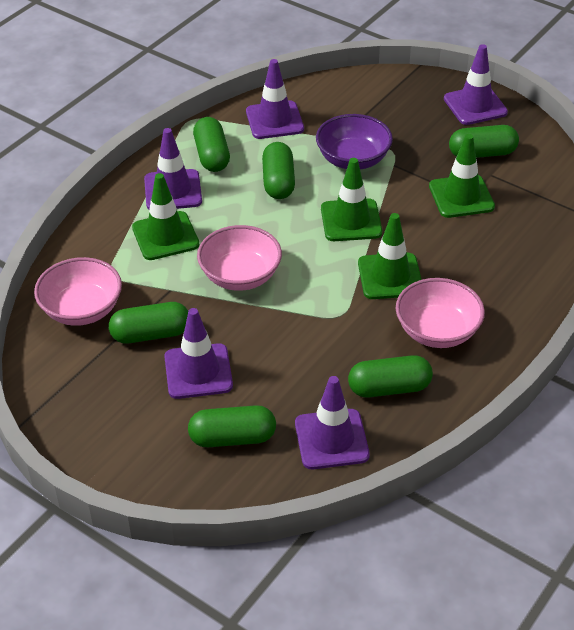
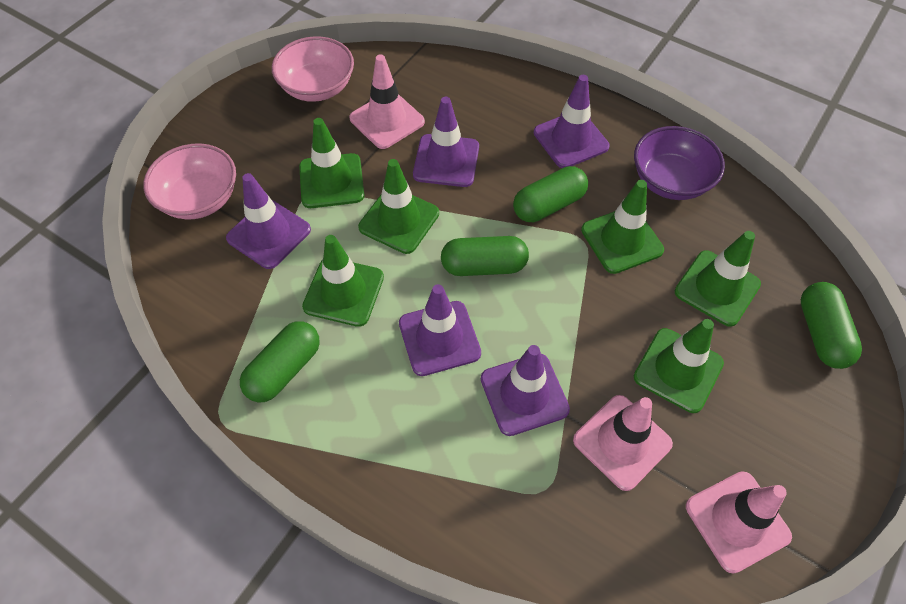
green capsule: [109,302,188,343] [188,405,276,447] [193,117,230,172] [262,142,295,199] [348,355,433,397] [449,125,519,158] = 6 -> [240,321,320,403] [441,236,529,276] [513,166,588,222] [801,282,862,369] = 4
green traffic cone: [132,173,199,260] [321,158,382,241] [358,213,422,299] [429,134,495,218] = 4 -> [299,118,364,208] [302,235,384,327] [358,159,439,254] [581,180,664,274] [634,319,724,413] [675,231,761,327] = 6
pink bowl: [34,257,122,326] [197,225,282,291] [396,278,485,348] = 3 -> [143,144,236,219] [272,36,354,102] = 2
pink traffic cone: none = 0 -> [349,54,425,149] [573,395,673,491] [686,471,792,574] = 3

